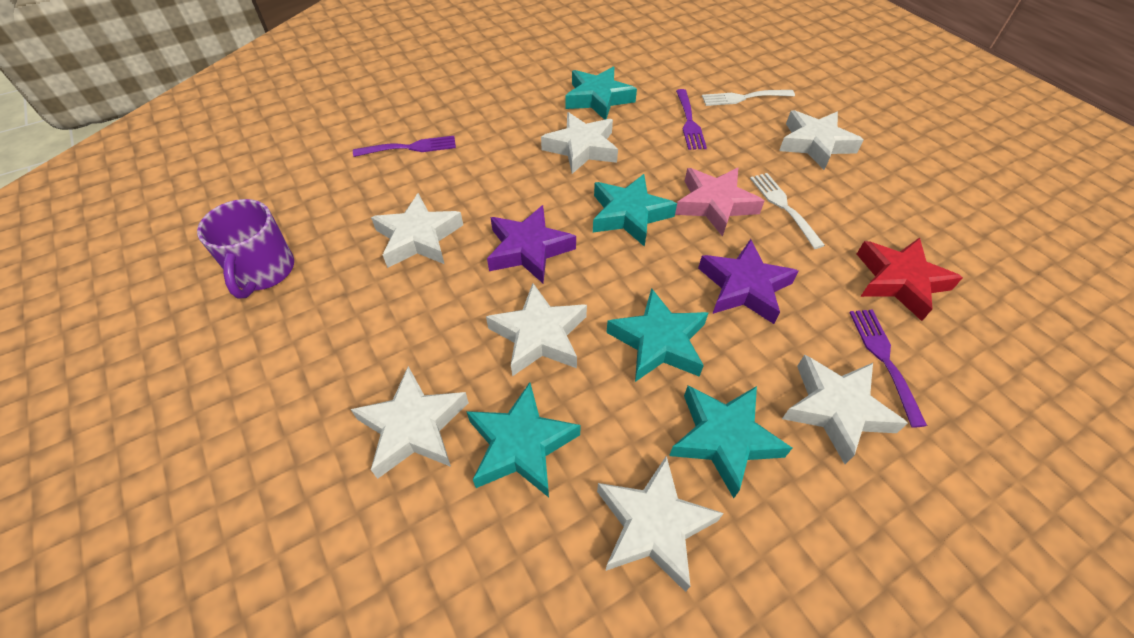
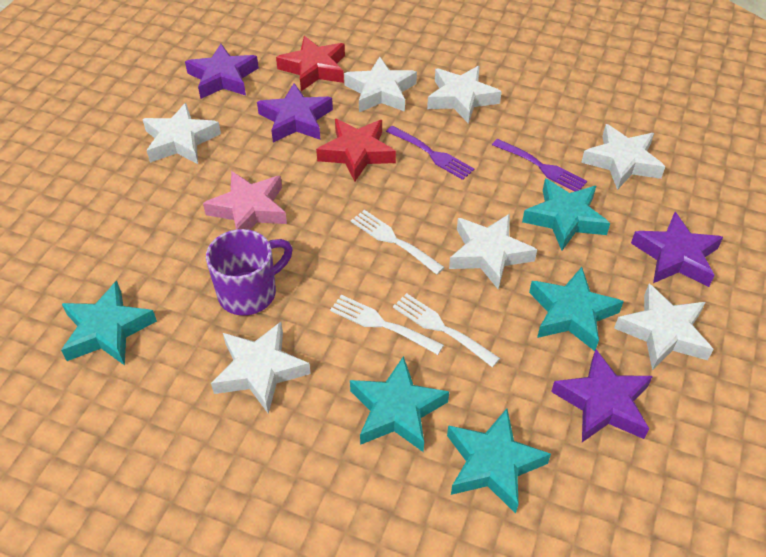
purple fork: [353,136,456,157] [676,89,707,150] [849,309,927,428] = 3 -> [386,126,474,180] [492,139,587,191] = 2
purple star: [487,205,576,283] [698,239,799,324] = 2 -> [185,44,259,99] [257,83,333,142] [551,349,653,442] [631,212,723,287] = 4
red star: [857,238,963,321] = 1 -> [276,36,345,91] [316,119,396,182] = 2
white fork: [702,90,795,106] [750,173,825,249] = 2 -> [330,295,444,355] [351,210,445,275] [393,293,500,367] = 3

